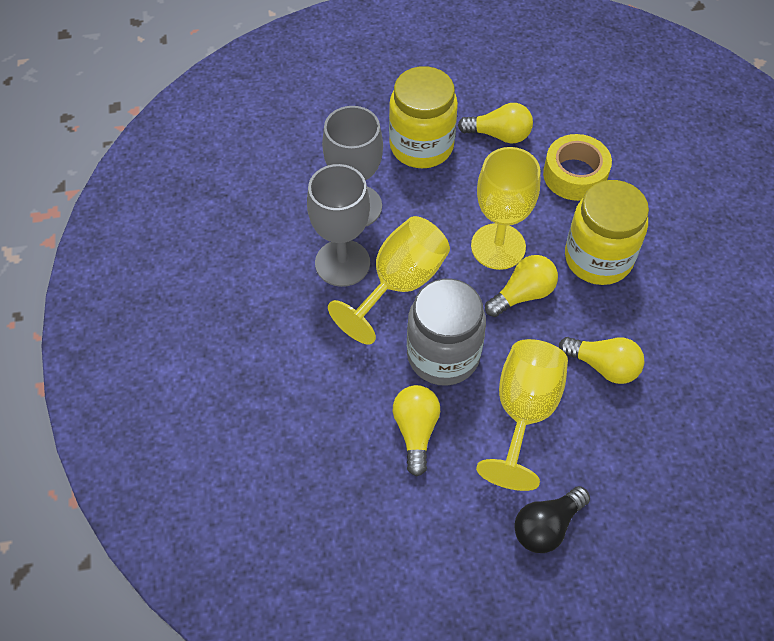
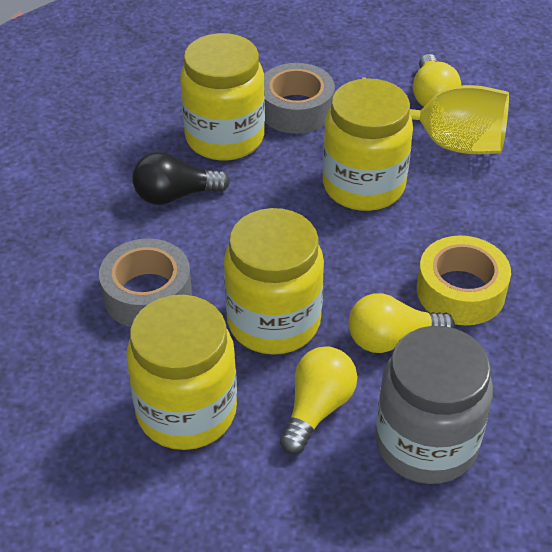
grey goblet: [307,164,370,287] [322,106,383,227] = 2 -> none = 0
grey tape: none = 0 -> [99,238,192,327] [264,63,335,134] = 2
yellow goblet: [328,216,450,345] [471,147,540,270] [476,339,568,491] = 3 -> [362,77,509,154] = 1
yellow jar: [389,66,458,168] [565,180,649,285] = 2 -> [126,295,237,450] [180,33,265,161] [224,208,324,355] [323,78,413,211] = 4
yellow light bulb: [393,385,440,476] [458,103,533,144] [485,255,558,317] [559,337,645,384] = 4 -> [280,346,357,454] [348,293,455,353] [413,54,461,107] = 3

